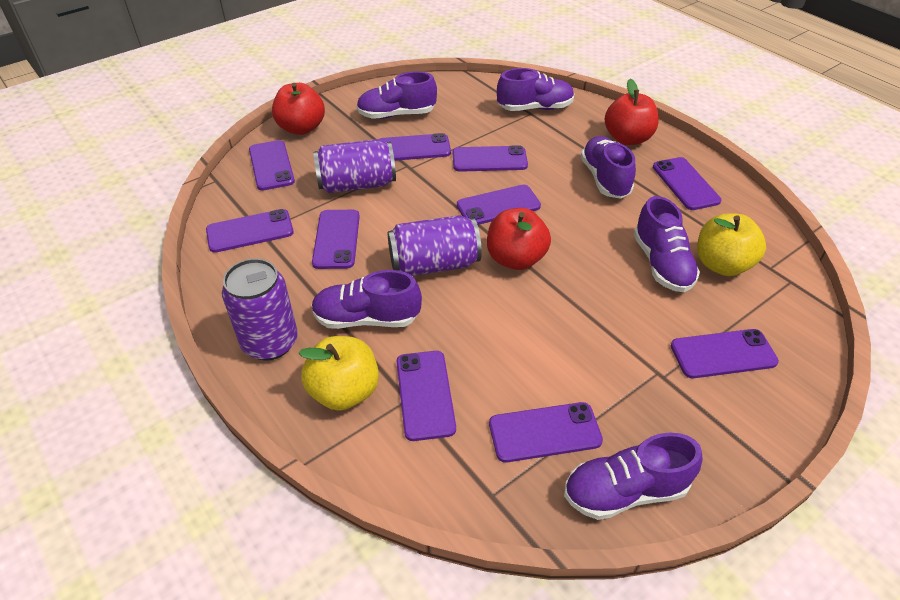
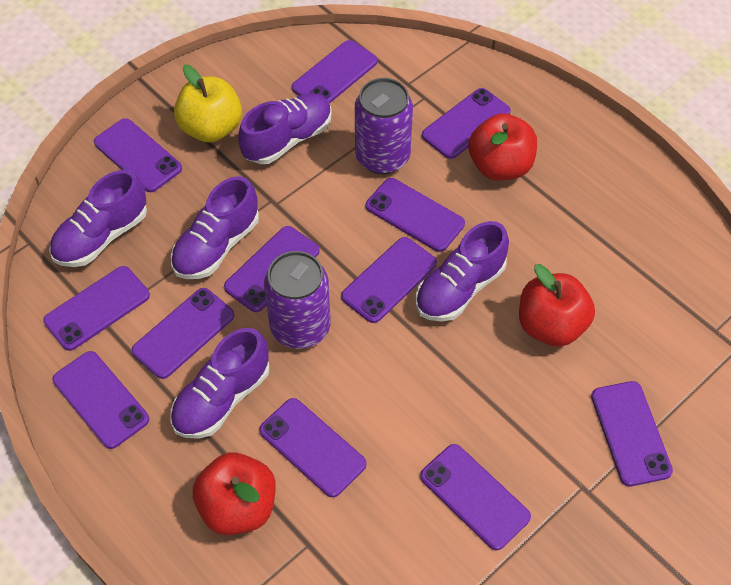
purple can: [222,258,298,361] [313,139,396,193] [388,215,482,276] = 3 -> [264,251,331,349] [355,78,413,174] = 2
purple phone: [206,209,294,253] [249,140,295,190] [312,210,360,269] [379,133,451,161] [397,351,456,441] [453,145,528,172] [457,185,541,225] [489,402,603,462] [653,157,721,210] [671,329,779,378] = 10 -> [43,266,150,351] [52,351,149,449] [94,118,182,192] [132,288,235,379] [224,226,320,312] [259,398,366,497] [292,40,377,104] [341,237,437,323] [366,178,465,252] [420,444,531,550] [422,88,511,159] [591,381,673,486] = 12
purple shoe: [311,270,422,329] [356,71,437,119] [497,68,574,111] [564,433,703,520] [581,136,636,198] [634,196,700,292] = 6 -> [49,170,147,267] [170,328,270,439] [171,176,259,279] [239,93,332,164] [416,221,509,322] = 5
yellow apple: [298,336,379,411] [697,213,766,276] = 2 -> [174,65,242,142] = 1

